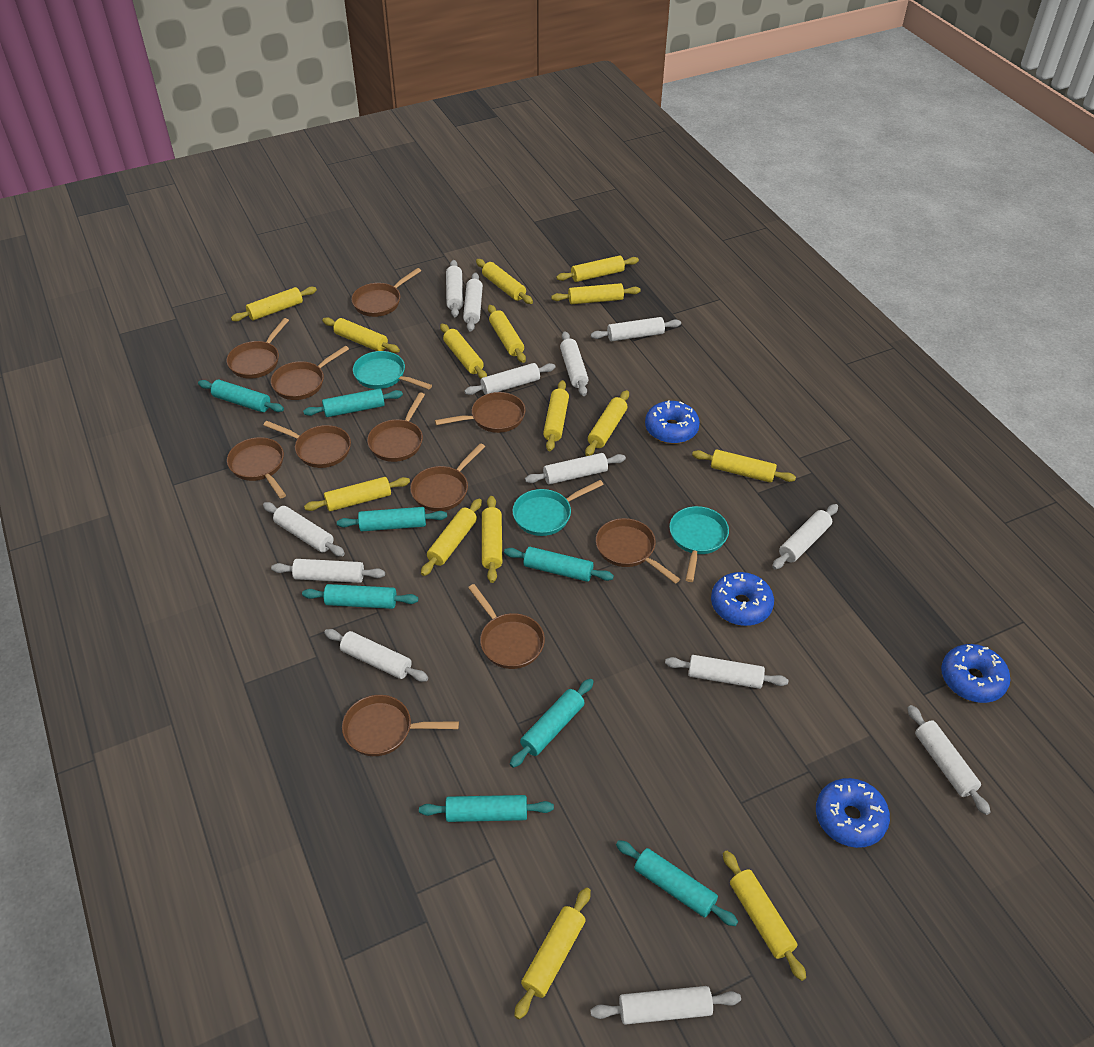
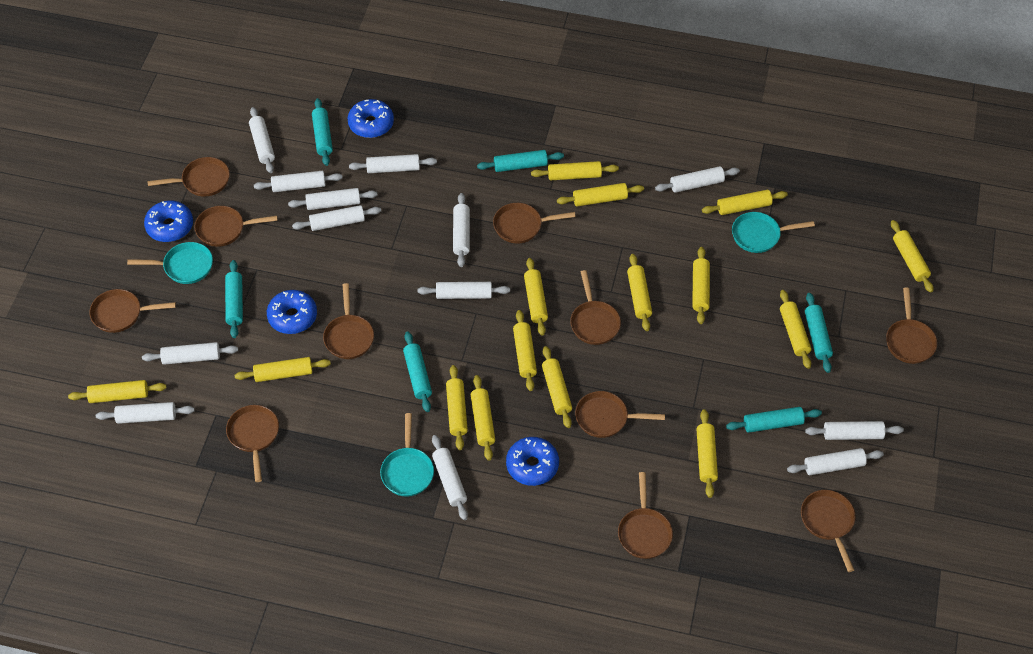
turquoise rolling pin: [198,380,284,412] [302,584,418,609] [303,388,403,417] [337,507,447,531] [419,795,554,822] [504,547,614,582] [510,679,594,768] [616,840,738,926] = 8 -> [225,260,243,338] [312,98,333,166] [403,331,432,412] [477,150,564,172] [726,407,822,433] [805,293,833,373] = 6

